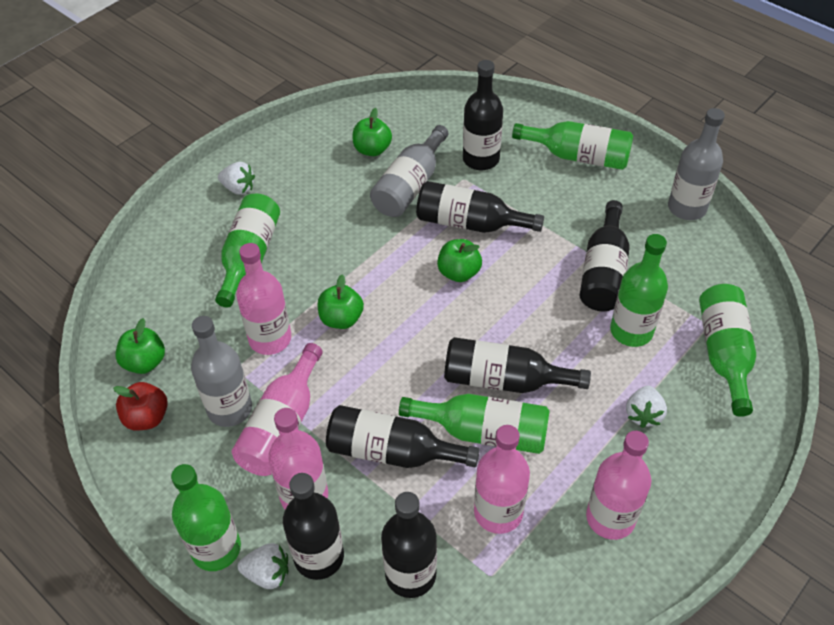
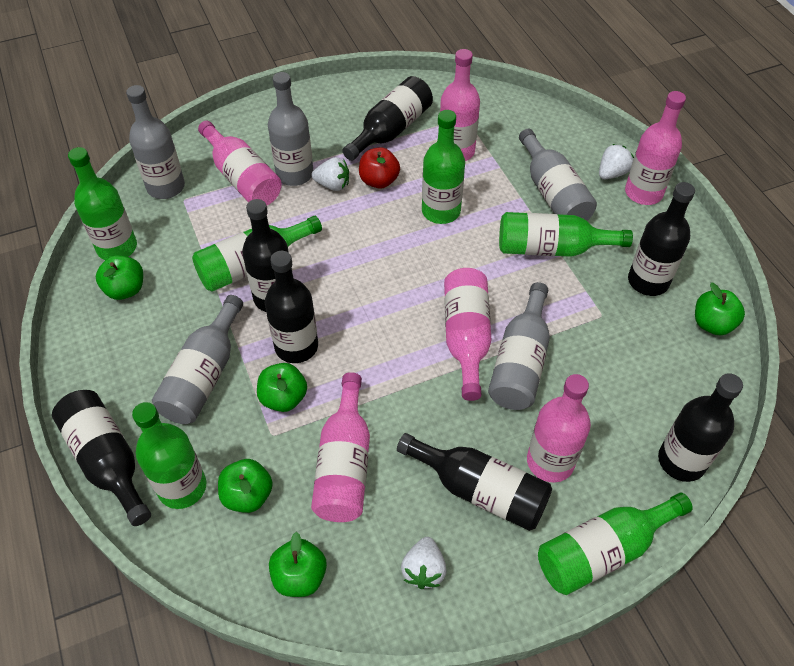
green apple: [115,318,165,374] [318,275,364,329] [353,108,392,156] [437,239,482,282] = 4 -> [96,255,143,300] [218,459,273,513] [257,363,307,412] [269,532,327,597] [695,283,745,335] = 5
grey bottle: [191,316,252,427] [370,125,448,217] [668,108,725,220] = 3 -> [126,85,185,199] [152,295,243,424] [268,72,313,186] [488,282,550,410] [519,129,597,221] = 5
pink bottle: [232,343,323,476] [236,243,291,355] [268,408,328,510] [474,425,530,534] [586,431,651,540] = 5 -> [198,121,282,205] [311,372,370,522] [440,49,480,161] [444,268,492,401] [527,374,591,482] [625,91,686,205] = 6

